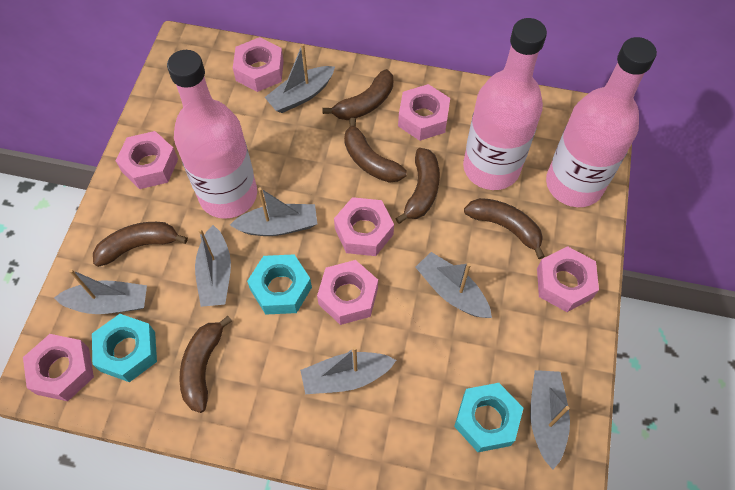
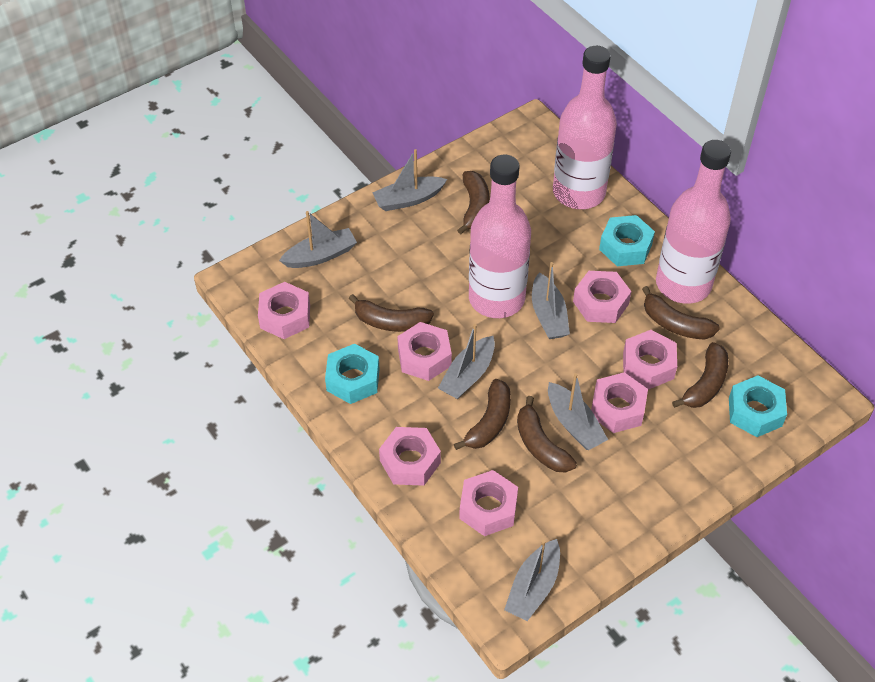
grey boat: [54,269,147,314] [195,225,231,307] [230,188,317,236] [265,44,335,113] [300,346,396,394] [415,252,492,318] [530,370,570,470] = 7 -> [279,211,357,268] [372,149,447,211] [438,324,495,399] [504,539,560,621] [532,262,570,339] [548,373,608,450] = 6

